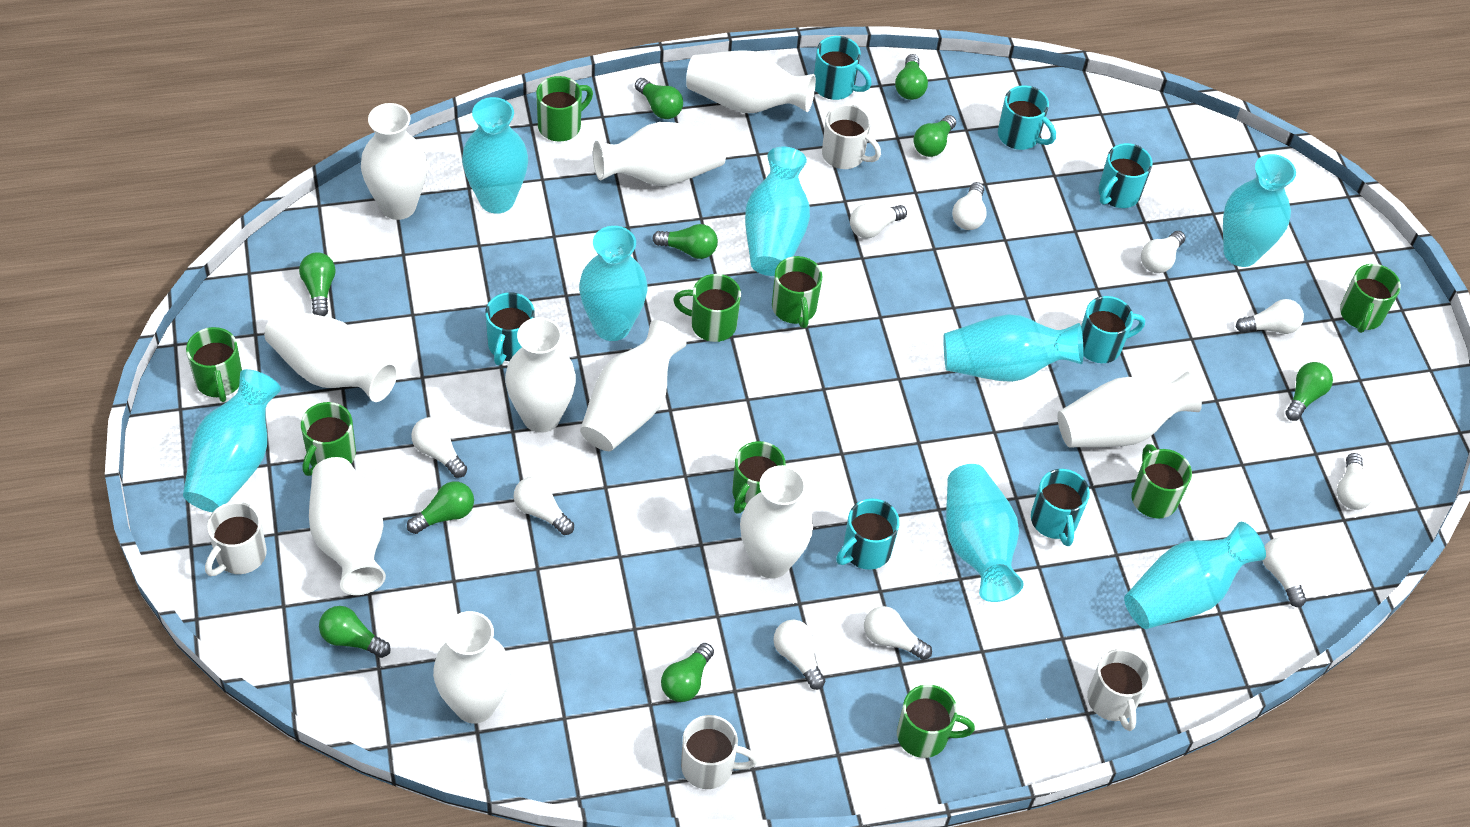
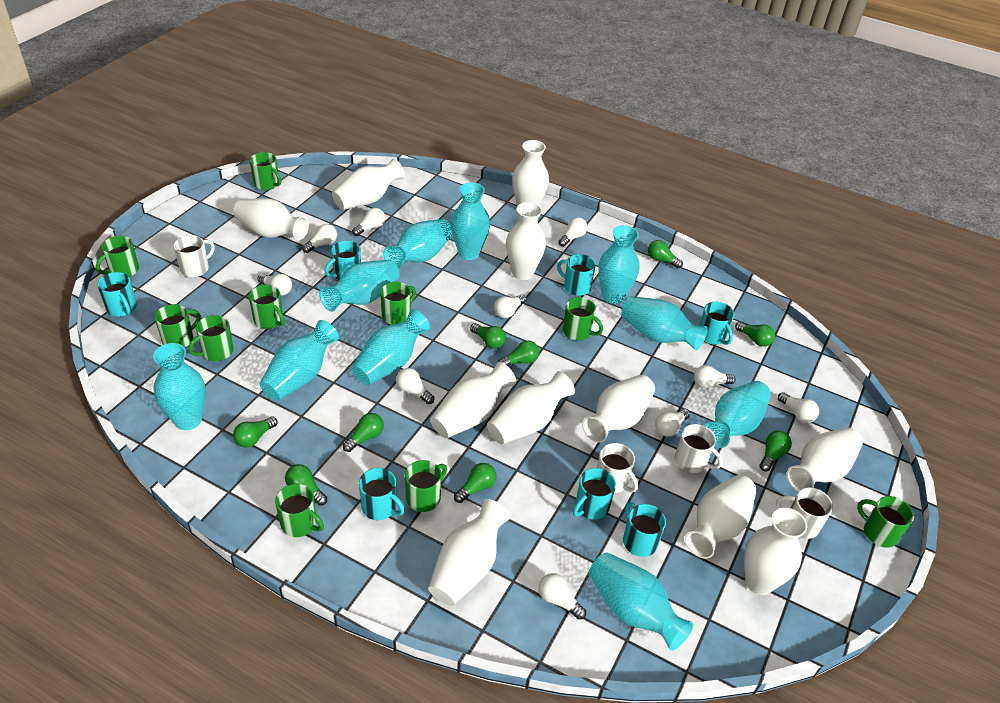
green mug: [186,327,242,402] [301,402,356,476] [536,76,593,141] [673,274,741,342] [732,441,786,514] [772,256,823,328] [897,684,975,758] [1131,444,1192,518] [1340,264,1401,333] = 9 -> [96,236,139,277] [155,304,201,348] [188,315,234,361] [249,285,284,329] [250,152,281,190] [275,484,324,537] [380,282,416,325] [405,460,447,512] [563,297,603,341] [857,496,914,548] = 10
turquoise vase: [183,369,281,512] [462,97,528,214] [579,226,647,341] [745,147,810,276] [943,314,1083,382] [946,464,1024,602] [1124,522,1266,629] [1223,154,1296,267] = 8 -> [153,343,206,430] [259,320,339,401] [319,260,399,312] [351,309,430,385] [383,219,452,269] [451,182,490,260] [589,552,694,651] [598,225,640,304] [621,296,708,351] [704,381,771,448] = 10
white vase: [264,309,398,402] [309,457,386,595] [361,103,427,220] [433,611,511,723] [505,317,576,433] [580,320,687,451] [593,122,726,186] [686,50,816,113] [740,465,813,578] [1057,372,1202,447] = 10 -> [233,198,309,240] [332,158,405,210] [428,499,511,606] [430,362,516,438] [487,371,575,444] [506,202,546,280] [512,140,549,206] [582,375,655,443] [684,475,757,559] [744,508,808,595] [787,427,863,492] = 11

